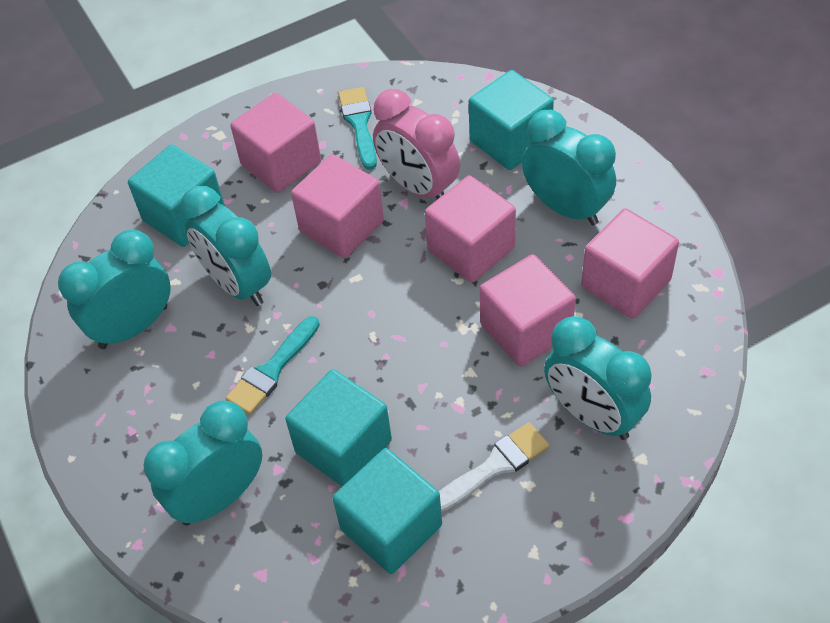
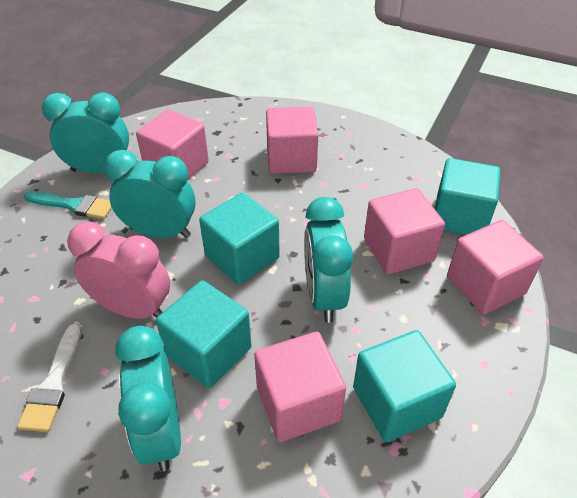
turquoise brush: [226,316,320,415] [338,87,377,170] = 2 -> [24,191,112,219] = 1
turquoise clock: [58,230,171,349] [144,400,262,526] [180,186,271,306] [522,110,616,225] [544,316,652,440] = 5 -> [42,92,129,173] [104,150,196,238] [116,326,181,471] [304,197,353,323] = 4

